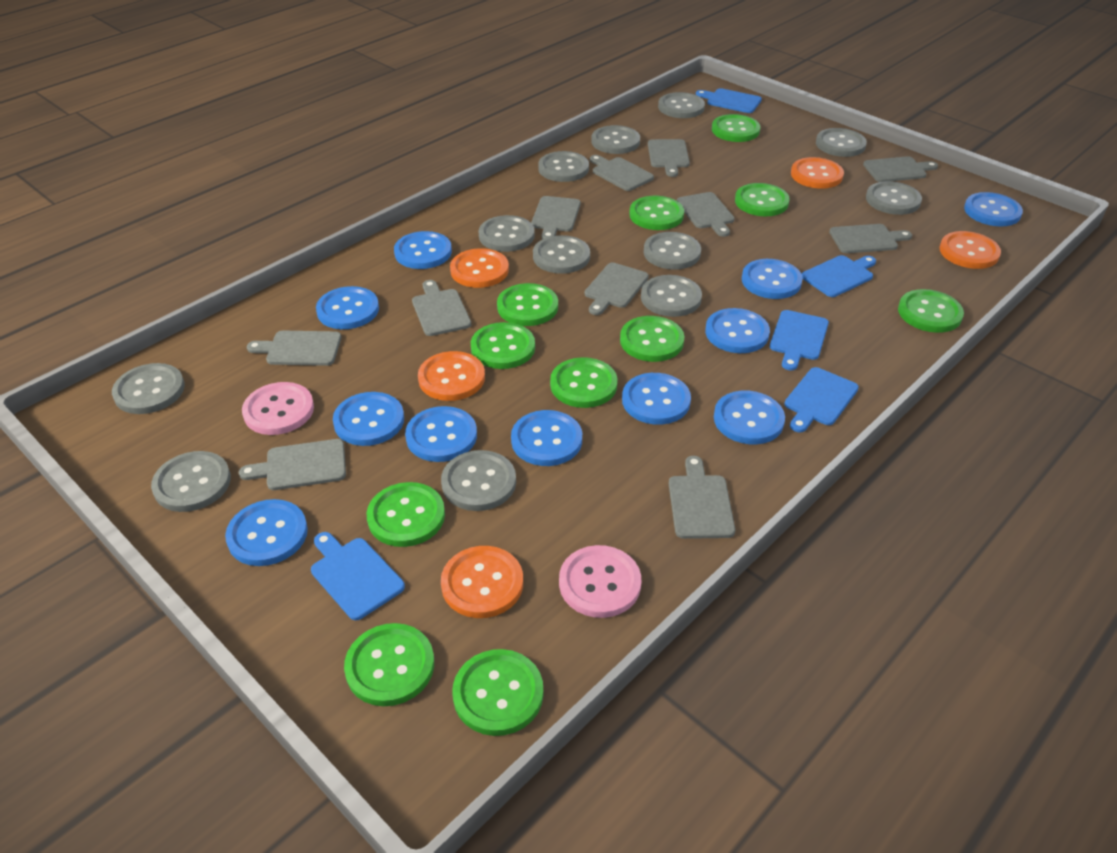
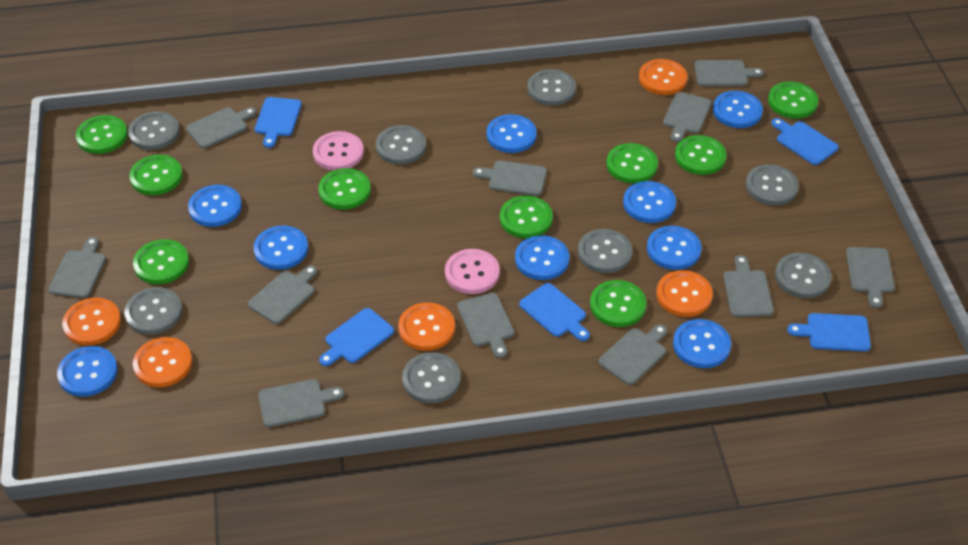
blue button: [225,499,308,566] [316,286,379,329] [333,392,404,446] [394,231,452,269] [405,406,477,462] [511,410,582,466] [622,373,691,425] [705,308,770,353] [714,391,785,444] [742,259,803,299] [964,192,1023,226] = 11 -> [57,346,118,397] [188,185,242,227] [253,226,308,270] [486,114,537,153] [515,235,569,280] [623,181,676,223] [647,226,701,270] [673,319,731,368] [713,91,763,128] = 9
green button: [344,623,434,706] [367,482,445,547] [452,649,544,736] [471,322,535,369] [497,283,558,326] [550,357,618,408] [620,316,684,362] [629,196,684,230] [712,114,761,142] [735,183,790,216] [898,289,964,333] = 11 -> [76,115,128,154] [129,155,183,195] [133,239,189,284] [318,168,371,210] [500,196,553,238] [590,280,646,327] [607,143,658,183] [675,135,727,175] [768,82,818,119] = 9
grey button: [112,363,185,414] [151,451,231,512] [441,450,516,511] [479,215,535,252] [533,235,590,274] [538,151,589,182] [591,125,640,154] [641,275,702,317] [644,232,701,270] [658,92,705,118] [816,128,867,157] [866,181,922,215] = 12 -> [124,287,182,335] [128,112,180,150] [376,125,426,164] [402,352,461,404] [527,69,576,106] [578,229,632,273] [745,164,799,205] [775,253,832,298] = 8

